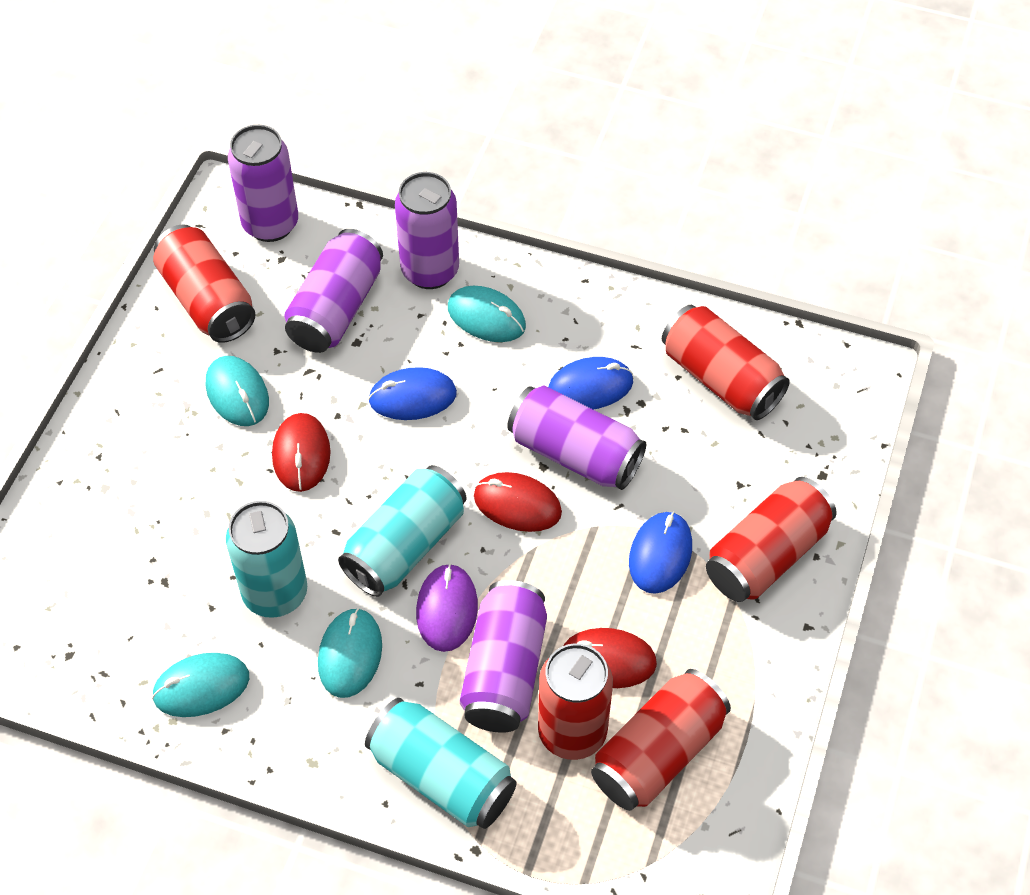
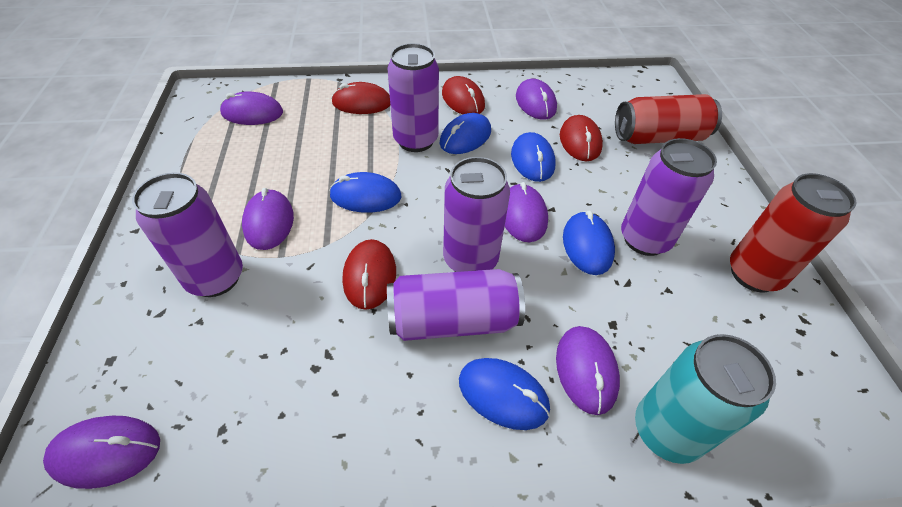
blue mouse: [368,367,457,420] [548,357,633,409] [629,511,692,594] = 3 -> [329,172,402,213] [440,113,491,154] [459,358,550,430] [511,132,556,182] [563,211,615,275] = 5
purple mouse: [416,563,478,652] = 1 -> [43,416,160,489] [220,91,283,125] [242,188,294,250] [505,182,548,242] [516,79,557,120] [556,326,620,415] = 6
red can: [153,224,256,343] [538,643,613,760] [591,669,731,811] [662,305,790,420] [706,477,836,602] = 5 -> [615,94,722,144] [730,173,857,293] = 2
red mouse: [272,413,331,492] [474,472,562,532] [563,628,657,688] = 3 -> [331,82,390,114] [343,239,396,310] [442,76,485,114] [560,115,603,161] = 4
turquoise can: [226,501,307,618] [338,465,466,597] [365,698,516,829] = 3 -> [635,334,776,464] = 1
turquoise mouse: [152,653,249,717] [206,356,269,426] [318,608,382,698] [448,286,526,342] = 4 -> none = 0

